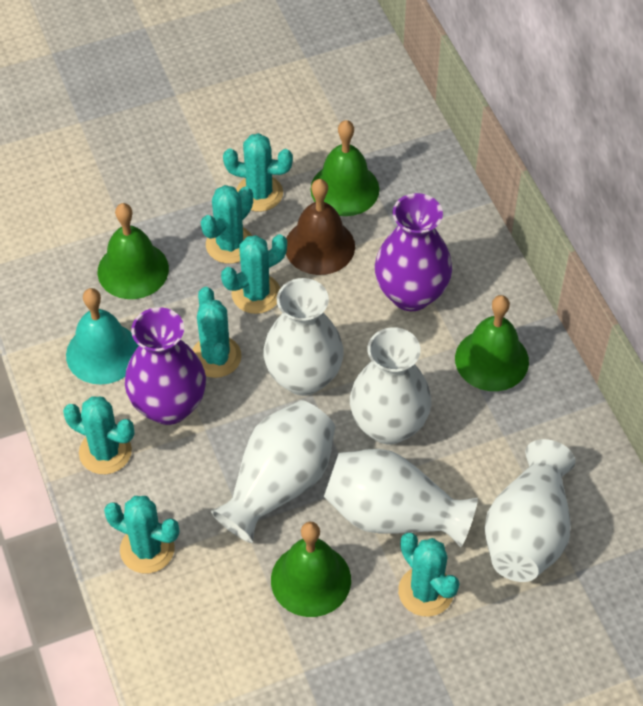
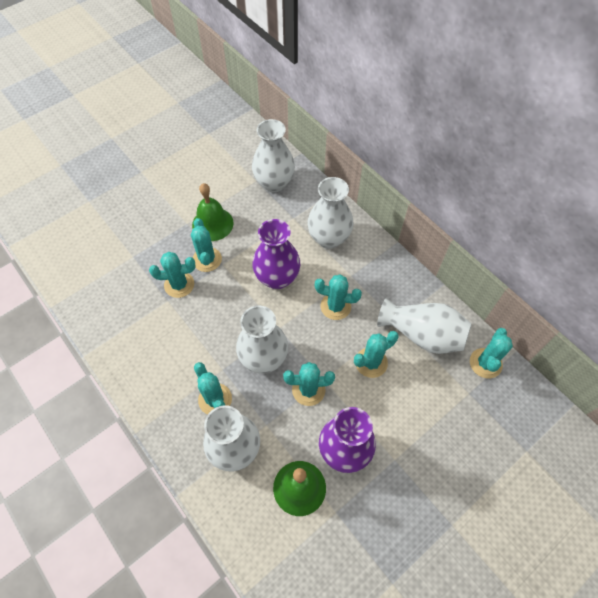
brown bell: [286,179,355,275] = 1 -> none = 0
green bell: [97,203,169,299] [271,522,351,617] [310,120,379,216] [455,295,529,391] = 4 -> [192,183,234,241] [273,461,326,516] = 2
turquoise bell: [66,288,139,384] = 1 -> none = 0

